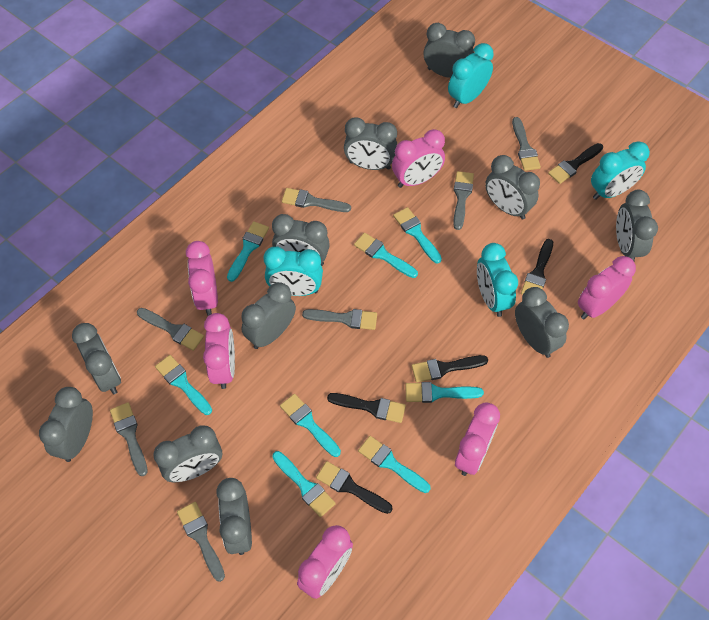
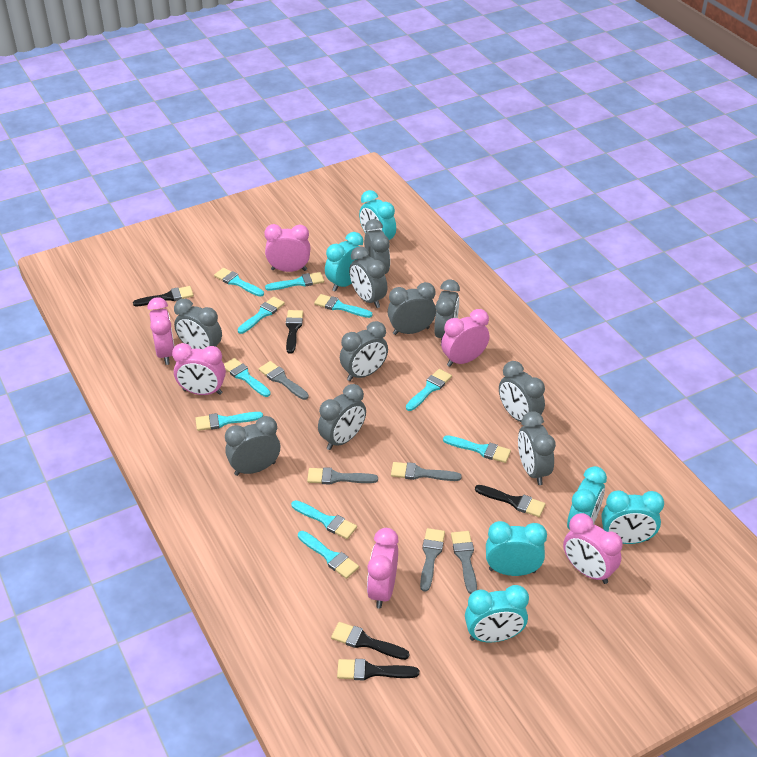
grey brush: [110,402,148,476] [137,308,204,351] [177,502,225,582] [282,188,351,212] [302,309,377,330] [453,171,474,230] [512,117,541,171] = 7 -> [259,361,309,400] [307,467,378,485] [391,462,462,481] [420,528,445,592] [451,531,477,594] = 5
grey clock: [39,387,93,462] [72,323,121,394] [153,426,222,482] [216,478,252,555] [241,282,296,349] [272,214,330,266] [344,117,397,170] [424,23,475,78] [485,155,540,220] [515,287,569,358] [616,190,658,261] = 11 -> [174,299,222,349] [225,416,280,476] [318,384,366,450] [340,321,388,381] [349,246,387,308] [364,219,390,274] [388,282,436,335] [434,280,460,341] [499,361,545,422] [518,411,556,485] = 10
turquoise brush: [155,355,212,415] [227,221,269,282] [272,451,336,517] [280,394,341,457] [354,233,418,278] [358,436,430,493] [393,207,442,263] [405,382,484,403] = 8 -> [195,412,263,431] [214,268,264,297] [224,358,271,397] [238,296,285,334] [265,272,324,291] [291,500,357,539] [298,531,359,579] [314,294,373,318] [406,369,452,411] [443,435,511,463] = 10
turquoise clock: [264,247,323,296] [448,43,494,108] [477,243,518,317] [591,141,650,200] = 4 -> [325,232,363,292] [359,190,396,240] [465,585,529,643] [486,521,547,576] [567,466,607,530] [601,490,664,544] = 6

